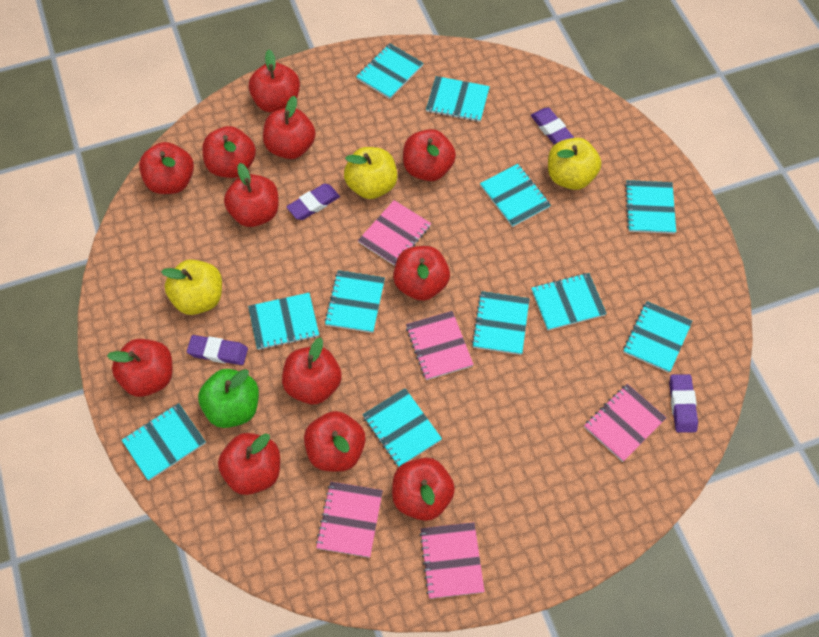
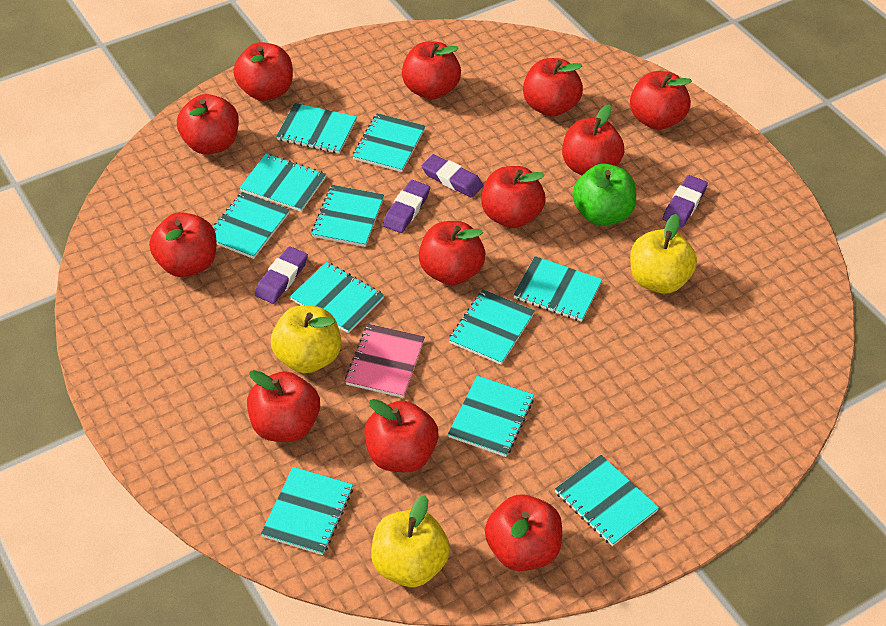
pink notebook: [316,482,383,558] [358,200,431,266] [406,311,474,380] [419,522,485,599] [584,384,667,462] = 5 -> [345,324,425,398] = 1

